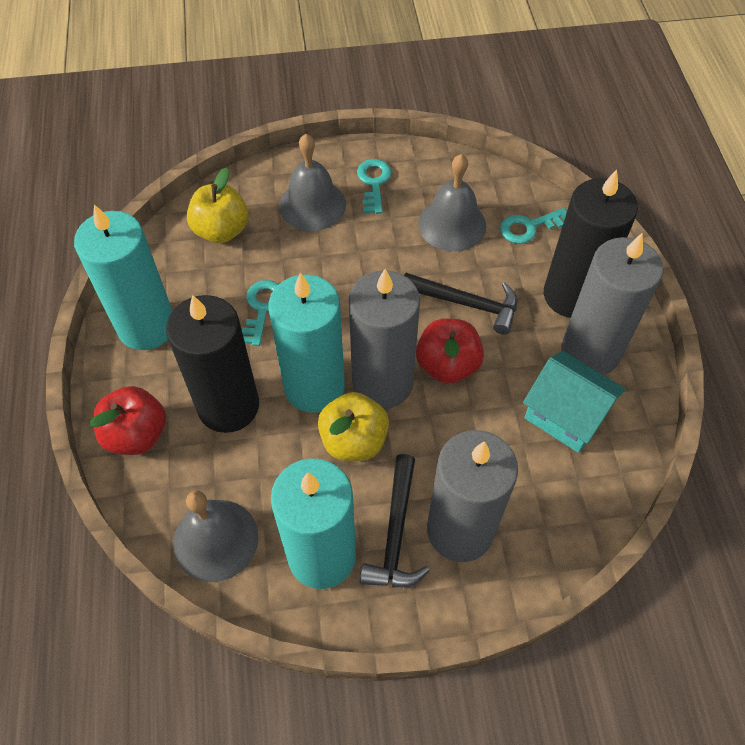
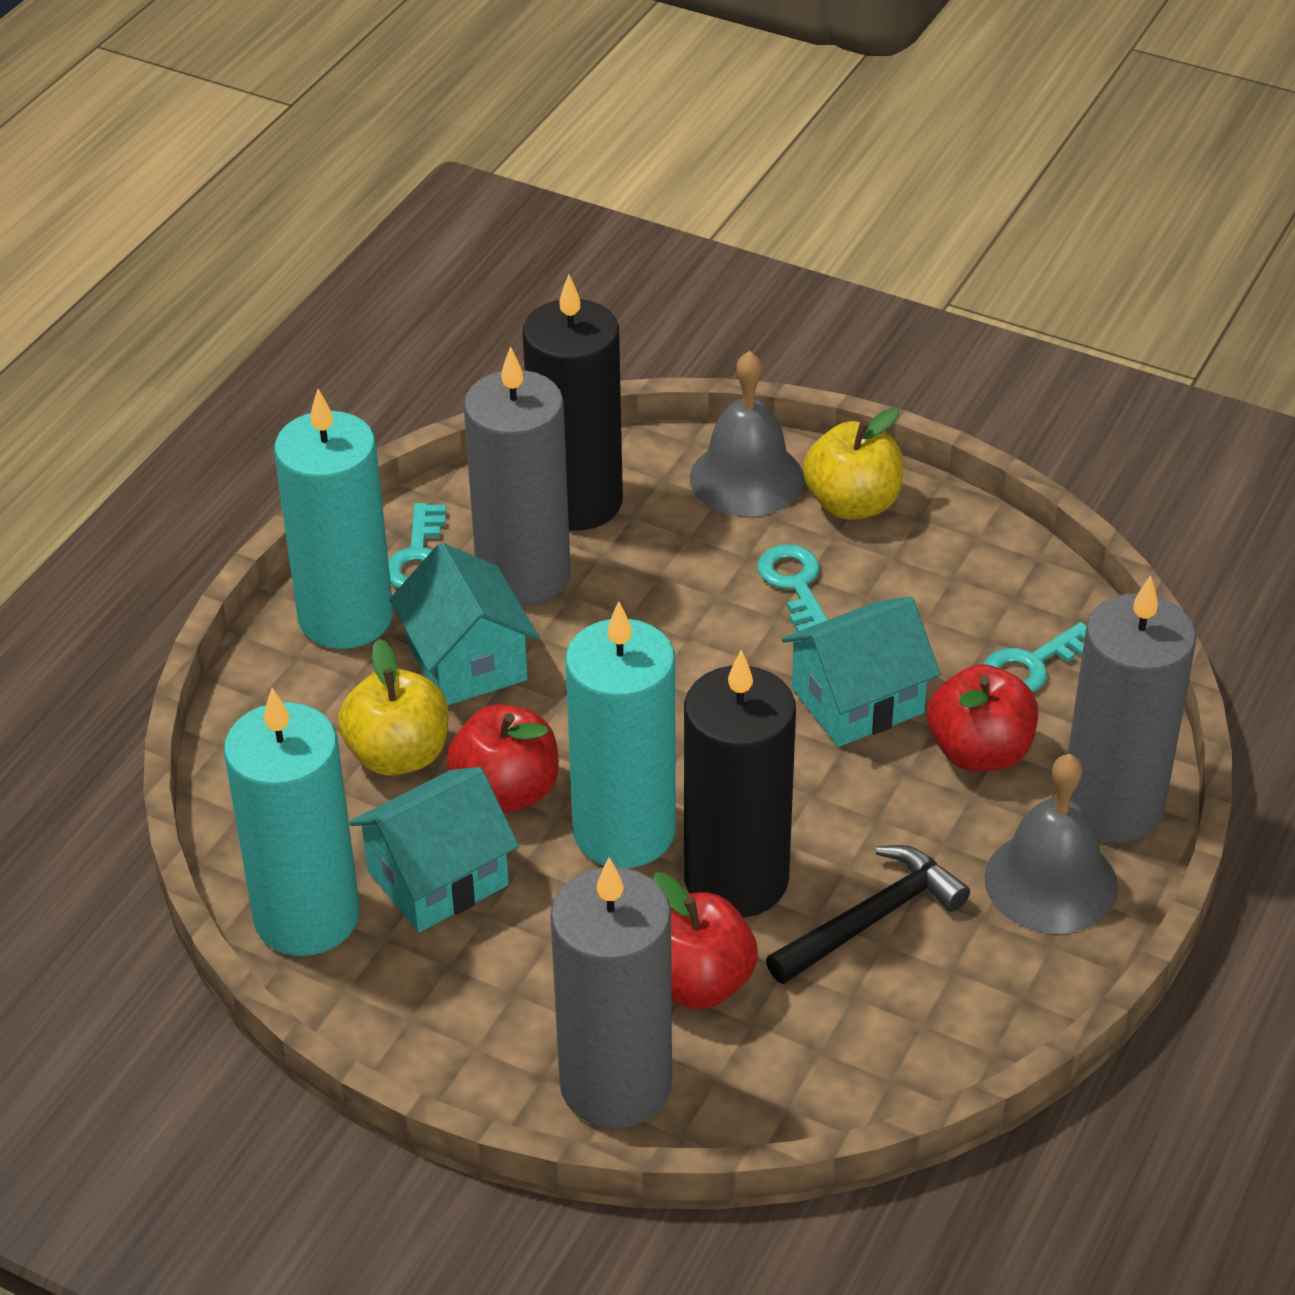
black hammer: [360,454,430,588] [404,273,517,335] = 2 -> [766,845,970,984] = 1
grey bell: [173,491,258,582] [279,134,346,231] [418,154,486,252] = 3 -> [690,351,804,517] [984,754,1118,934] = 2
red apple: [90,386,166,455] [416,318,484,384] = 2 -> [446,704,559,813] [653,872,758,1009] [927,664,1038,772] = 3
turquoise house: [523,351,626,453] = 1 -> [349,767,519,932] [390,543,539,705] [782,597,940,747] = 3

